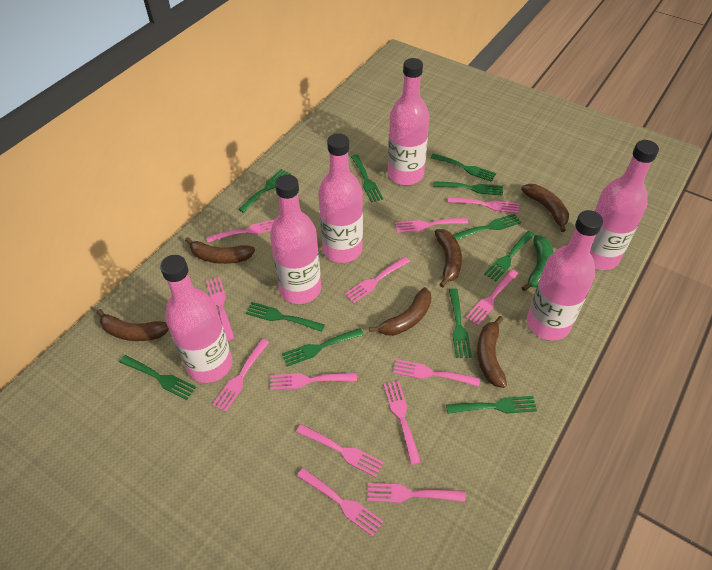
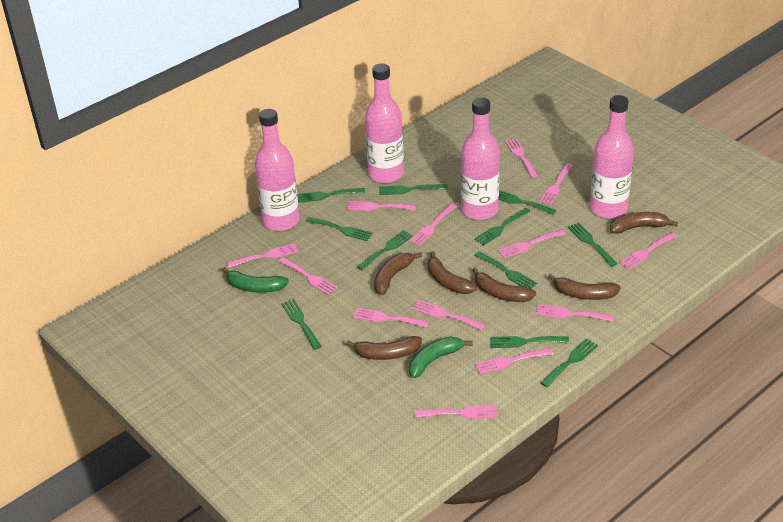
green banana: [522,235,554,291] = 1 -> [222,267,289,293] [409,337,473,378] = 2
pink bottle: [160,255,232,383] [270,175,321,304] [318,133,363,263] [388,58,430,185] [527,210,603,341] [590,140,659,270] = 6 -> [255,109,299,231] [365,63,404,183] [461,97,500,220] [590,95,634,219] = 4

